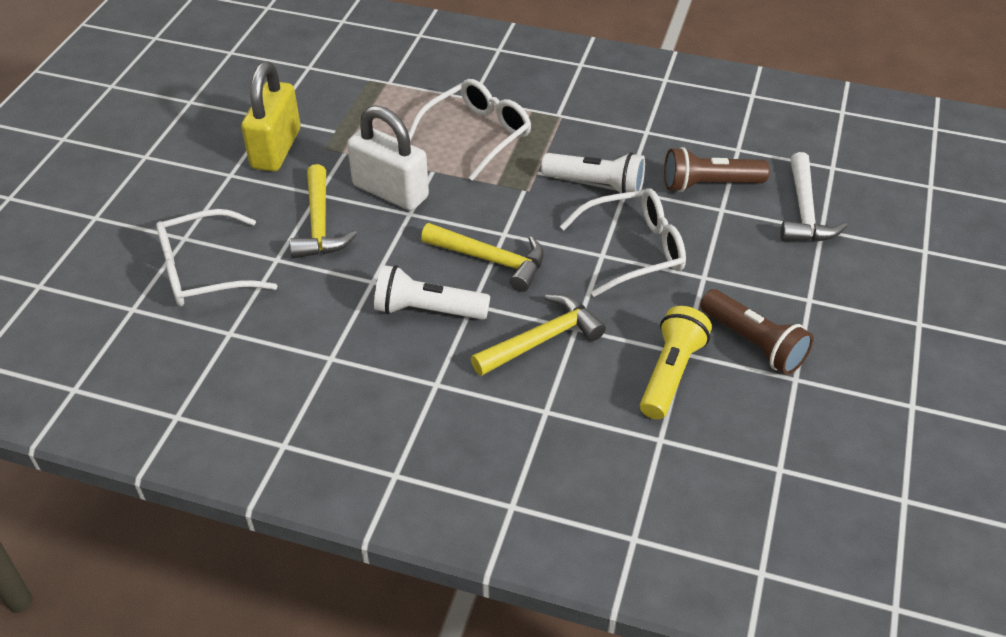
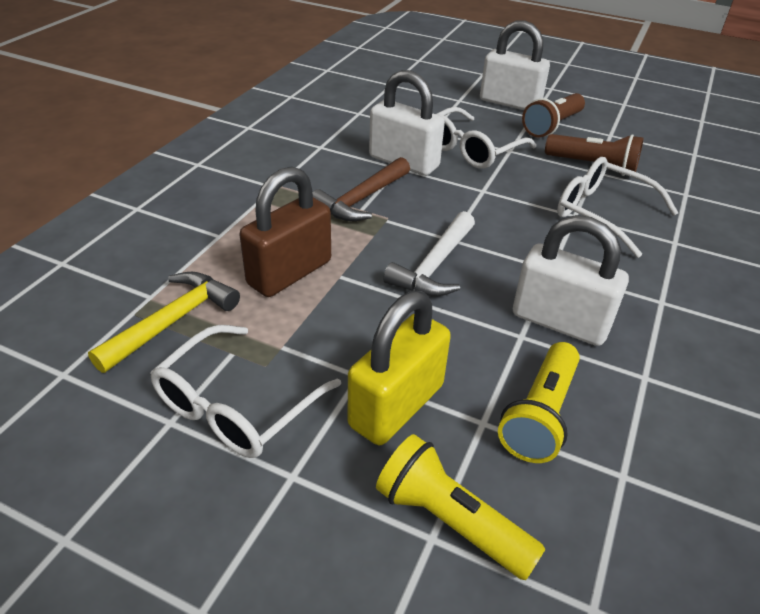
brown hammer: none = 0 -> [313,157,410,221] = 1
brown padlock: none = 0 -> [240,166,331,297] = 1
white flashlight: [374,265,490,320] [541,152,645,193] = 2 -> none = 0
white padlock: [347,105,429,211] = 1 -> [369,70,445,176] [480,20,550,110] [513,215,629,346] = 3
yellow flashlight: [640,306,712,419] = 1 -> [376,434,545,580] [498,342,580,463] = 2
yellow hammer: [290,164,357,259] [421,223,544,292] [471,294,606,376] = 3 -> [88,272,240,373] = 1

